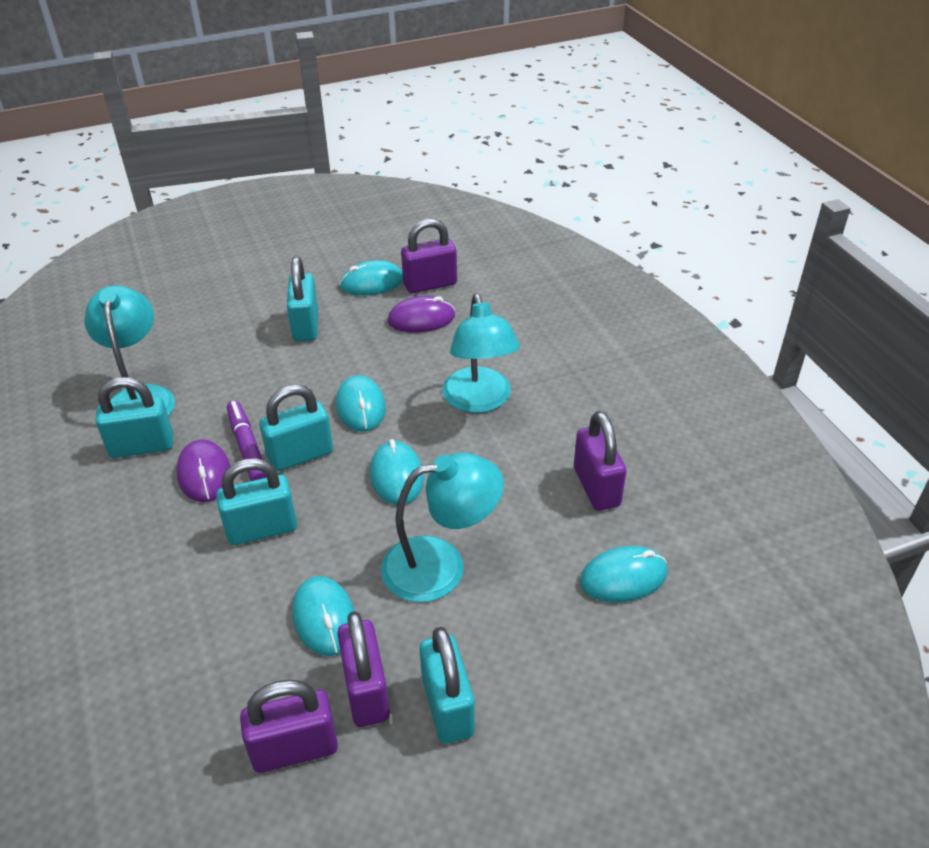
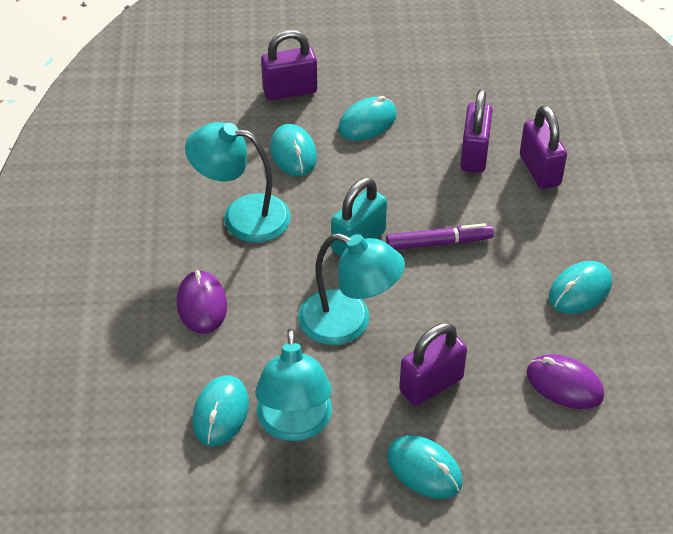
turquoise padlock: [96,377,173,458] [216,458,297,545] [259,384,333,471] [287,257,318,342] [420,627,475,744] = 5 -> [331,177,387,256] = 1

